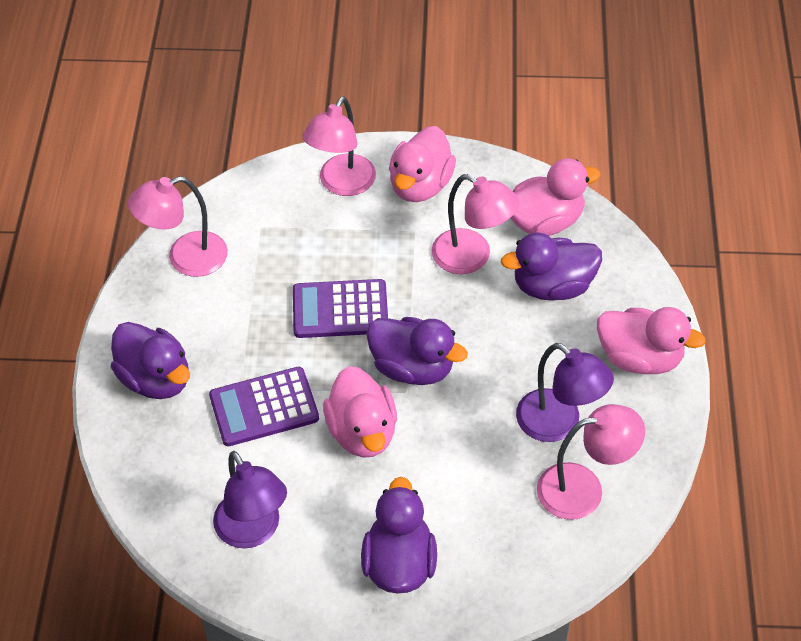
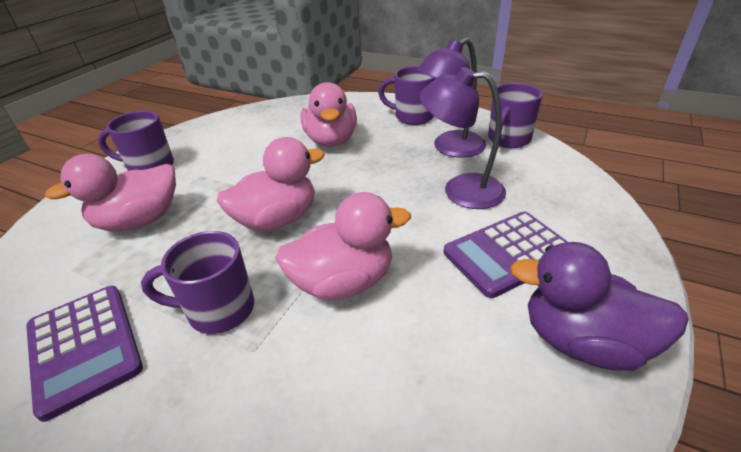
pink lamp: [128,176,228,277] [302,97,376,196] [432,174,519,274] [537,404,645,520] = 4 -> none = 0
purple duck: [111,322,190,399] [361,477,437,594] [366,317,468,385] [501,232,602,301] = 4 -> [510,242,688,371] = 1
purple mug: none = 0 -> [98,111,174,171] [141,231,254,334] [378,66,436,125] [488,83,542,148] = 4

